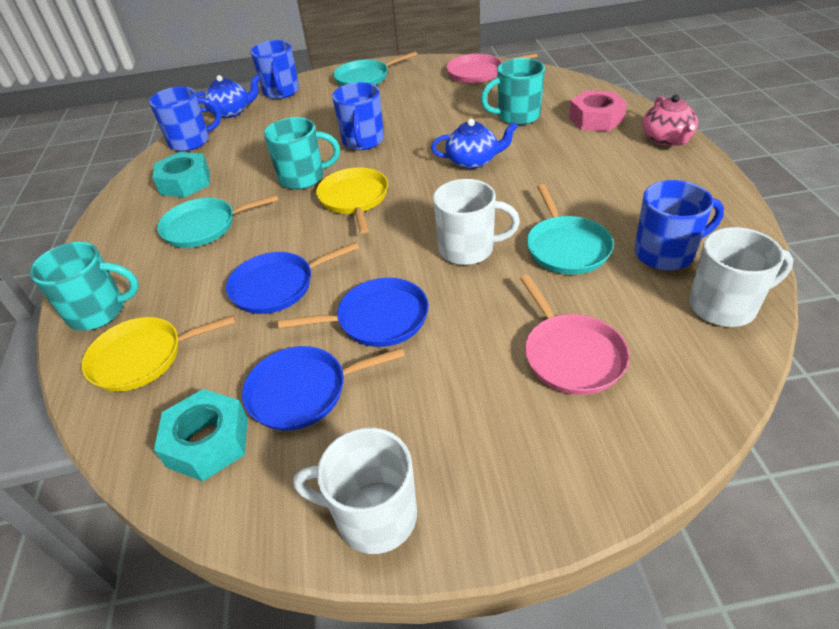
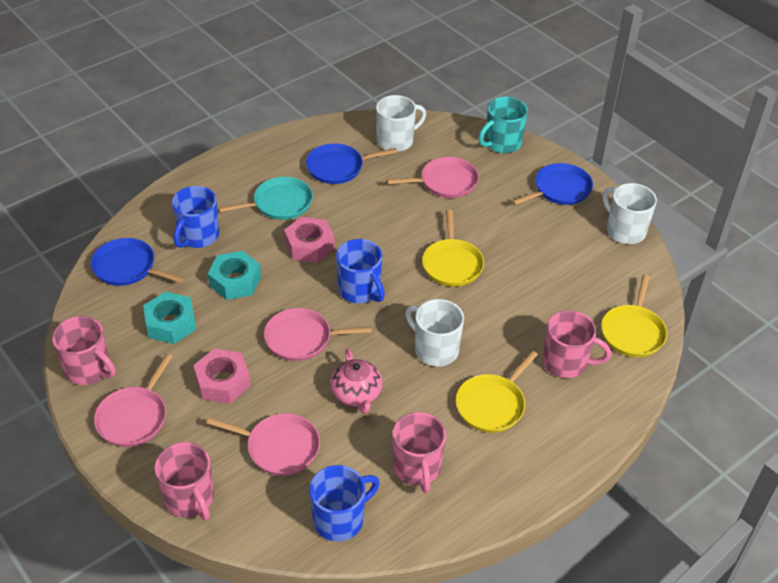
blue mug: [149,86,222,151] [250,40,299,99] [332,82,384,150] [634,180,724,271] = 4 -> [172,186,219,248] [309,465,380,541] [336,239,385,303] = 3
blue teapot: [196,75,260,118] [431,119,518,169] = 2 -> none = 0
pink mug: none = 0 -> [52,316,116,385] [154,442,214,520] [393,412,446,493] [542,310,611,378] = 4
pink nut: [569,90,627,131] = 1 -> [193,349,251,403] [284,217,335,263] = 2
pink pan: [446,53,538,83] [520,275,630,395] = 2 -> [94,354,173,447] [206,413,320,476] [264,308,372,361] [387,157,479,198] = 4
turquoise mug: [30,242,139,331] [264,117,340,190] [481,58,545,125] = 3 -> [478,97,528,153] = 1
turquoise pan: [157,195,279,248] [333,51,417,86] [527,184,614,275] = 3 -> [218,177,313,220] = 1
yellow pan: [82,315,236,392] [316,167,388,234] = 2 -> [422,210,484,287] [456,351,538,433] [601,275,667,357] = 3

